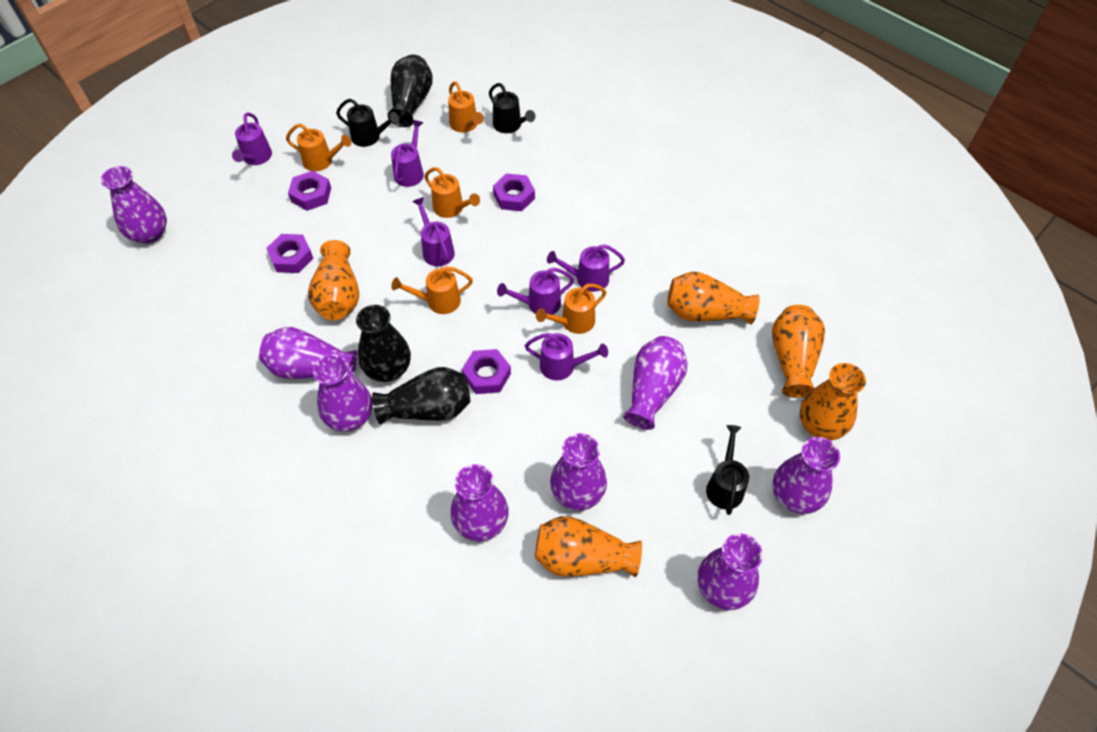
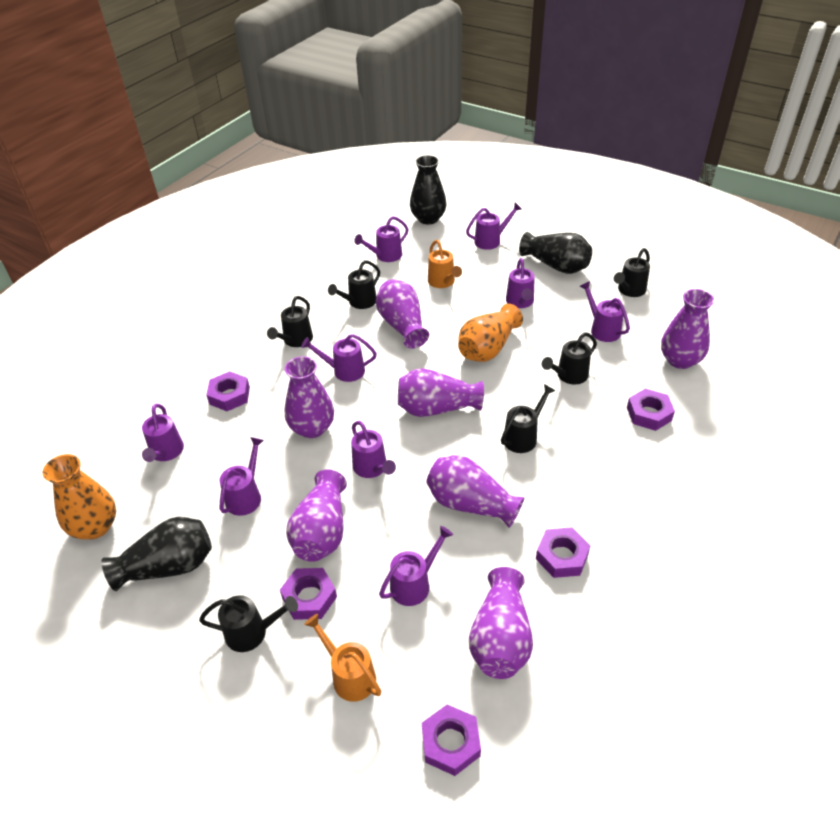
black watering can: [336,98,399,147] [489,83,535,133] [706,425,749,515] = 3 -> [199,595,298,652] [267,296,313,347] [328,260,380,309] [501,384,556,453] [542,332,597,384] [614,248,650,297] = 6
orange vase: [308,240,359,320] [535,516,642,577] [667,272,760,325] [772,305,825,398] [800,363,866,440] = 5 -> [43,454,116,539] [458,304,523,362] = 2
orange watering can: [286,123,351,171] [391,266,473,314] [424,167,480,218] [448,81,484,133] [536,284,606,334] = 5 -> [304,614,381,702] [428,240,462,288] = 2
purple nut: [266,234,313,273] [288,171,331,211] [462,349,511,394] [493,173,535,211] = 4 -> [206,371,250,411] [280,568,337,620] [422,705,481,776] [536,527,591,578] [627,388,675,431] = 5
purple vase: [100,166,167,244] [259,327,357,379] [313,354,372,431] [451,464,509,542] [550,433,607,511] [623,336,688,430] [697,533,763,610] [773,437,840,514] = 8 -> [285,356,334,438] [286,469,347,562] [376,279,429,349] [398,368,484,417] [426,455,525,528] [469,567,533,679] [661,289,714,369] = 7
purple watering can: [232,112,272,165] [391,120,424,187] [412,197,455,266] [497,268,575,315] [525,333,608,381] [547,244,625,292] = 6 -> [142,404,184,462] [220,437,264,516] [301,334,377,382] [351,421,396,478] [354,216,408,262] [379,526,453,606] [466,203,522,250] [506,258,535,308] [580,281,630,342] = 9

